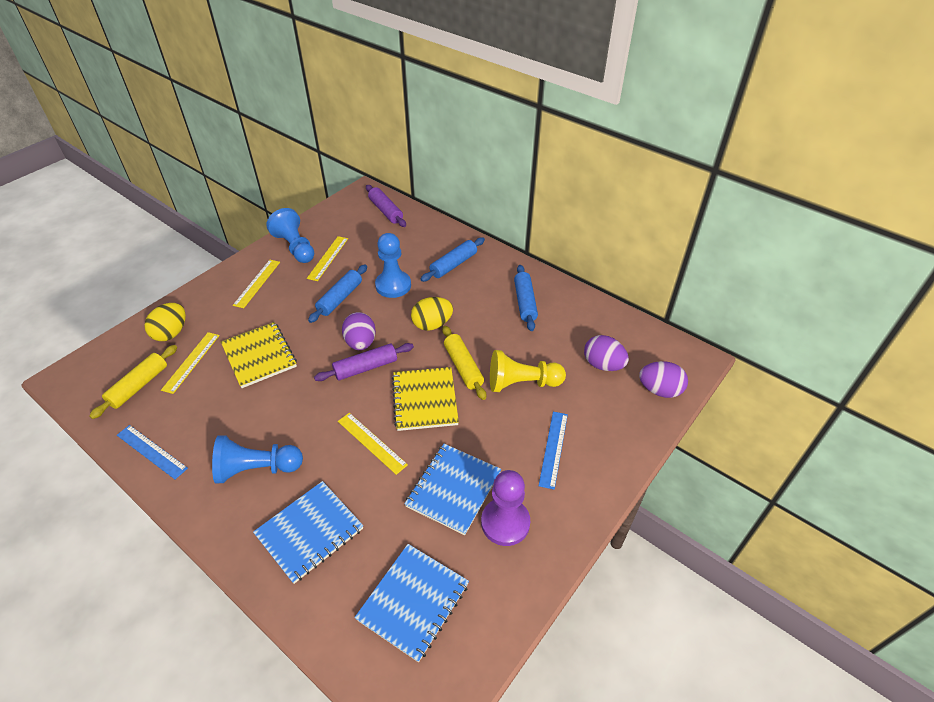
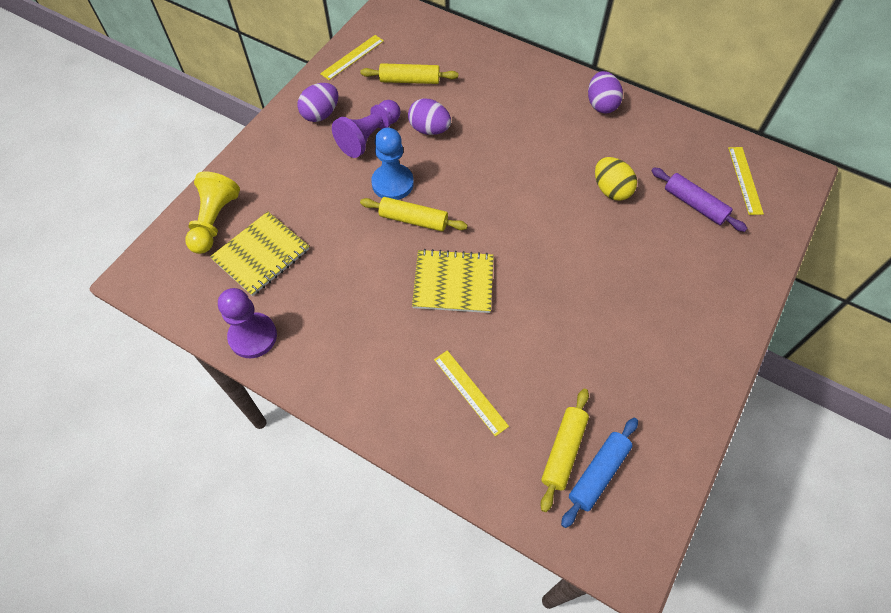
blue notebook: [253,481,363,584] [354,544,469,662] [404,444,501,535] = 3 -> none = 0
blue pawn: [212,435,303,483] [266,208,314,263] [375,233,411,298] = 3 -> [371,128,414,200] = 1
blue rolling pin: [308,264,367,323] [420,237,485,282] [514,265,538,331] = 3 -> [561,418,638,528] = 1
blue ruler: [117,425,188,479] [539,412,568,490] = 2 -> none = 0
purple pawn: [481,470,530,546] = 1 -> [218,288,277,358] [332,100,401,158] = 2
purple rolling pin: [314,343,414,381] [366,185,406,227] = 2 -> [651,167,747,232] = 1
yellow egg: [144,303,186,341] [411,297,453,331] = 2 -> [595,157,637,200] = 1
yellow rolling pin: [89,345,177,419] [442,326,486,400] = 2 -> [360,63,458,84] [360,197,468,231] [540,389,589,512] = 3
yellow ruler: [161,332,220,394] [233,260,280,308] [307,236,348,281] [338,413,408,475] = 4 -> [320,35,384,80] [434,350,509,437] [728,147,764,215] = 3

